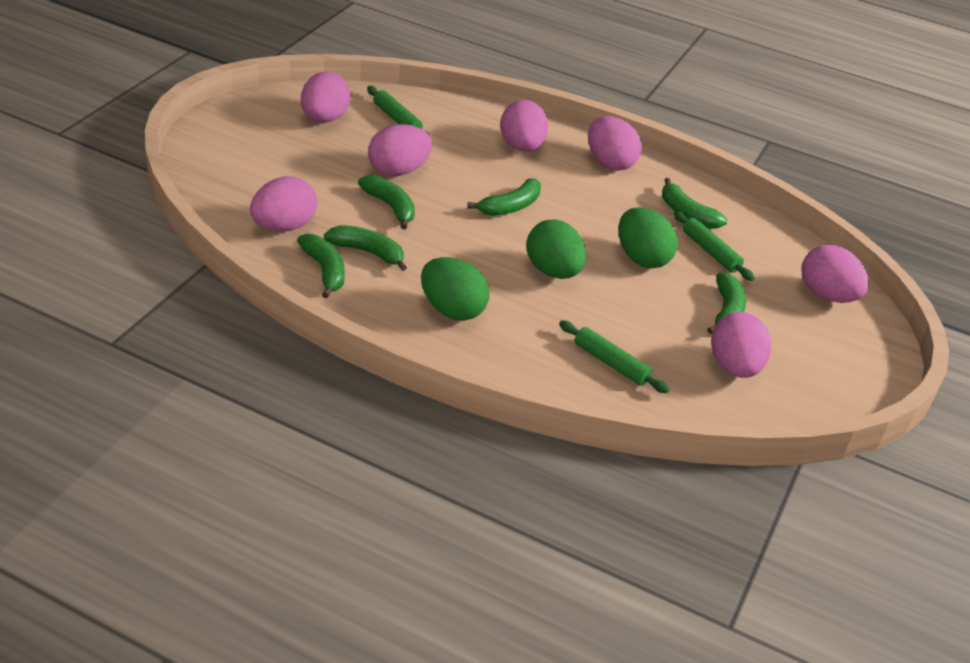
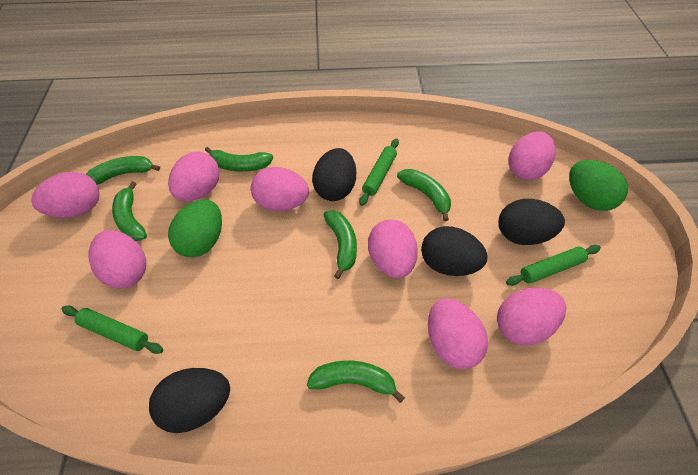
black egg: none = 0 -> [149,368,230,433] [312,148,356,201] [421,226,487,276] [499,199,565,245] = 4
green egg: [421,257,490,321] [526,220,586,279] [619,207,678,268] = 3 -> [168,200,222,257] [569,160,628,211] = 2
pink egg: [250,176,317,232] [301,72,350,123] [368,124,433,176] [500,100,548,152] [588,116,642,171] [711,312,771,378] [802,245,869,303] = 7 -> [31,172,100,218] [89,230,146,288] [168,152,220,201] [251,167,309,211] [368,220,418,278] [428,298,488,369] [497,288,566,345] [508,131,556,180] = 8

